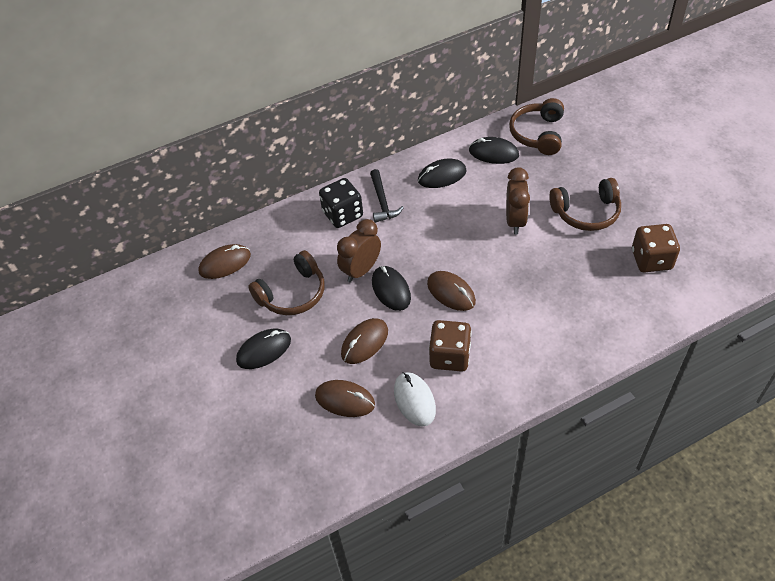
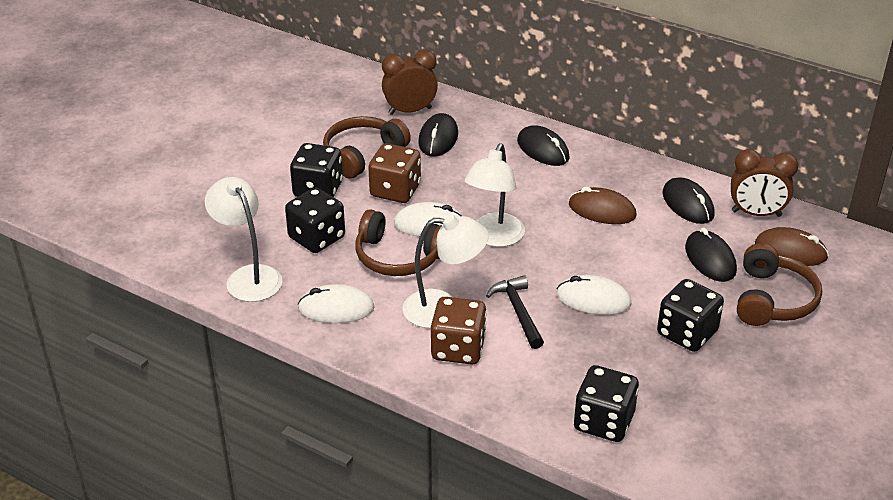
black dice: [319,178,363,228] = 1 -> [285,187,345,253] [290,143,343,197] [574,365,639,442] [657,279,724,352] = 4
brown mouse: [198,244,251,279] [315,380,375,417] [341,318,388,364] [427,271,476,311] = 4 -> [569,187,637,224] [755,227,829,266] = 2
white lamp: none = 0 -> [205,177,282,302] [402,214,489,328] [465,143,525,247] = 3
white mouse: [394,372,436,427] = 1 -> [298,284,375,323] [394,202,462,236] [557,275,632,315] = 3

